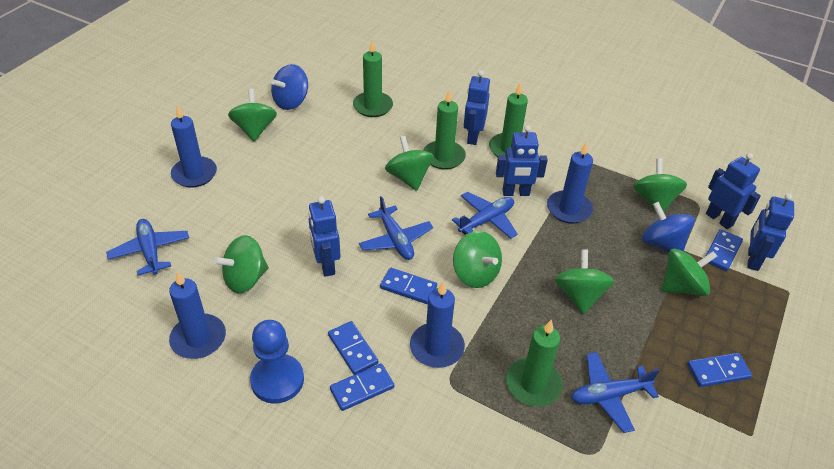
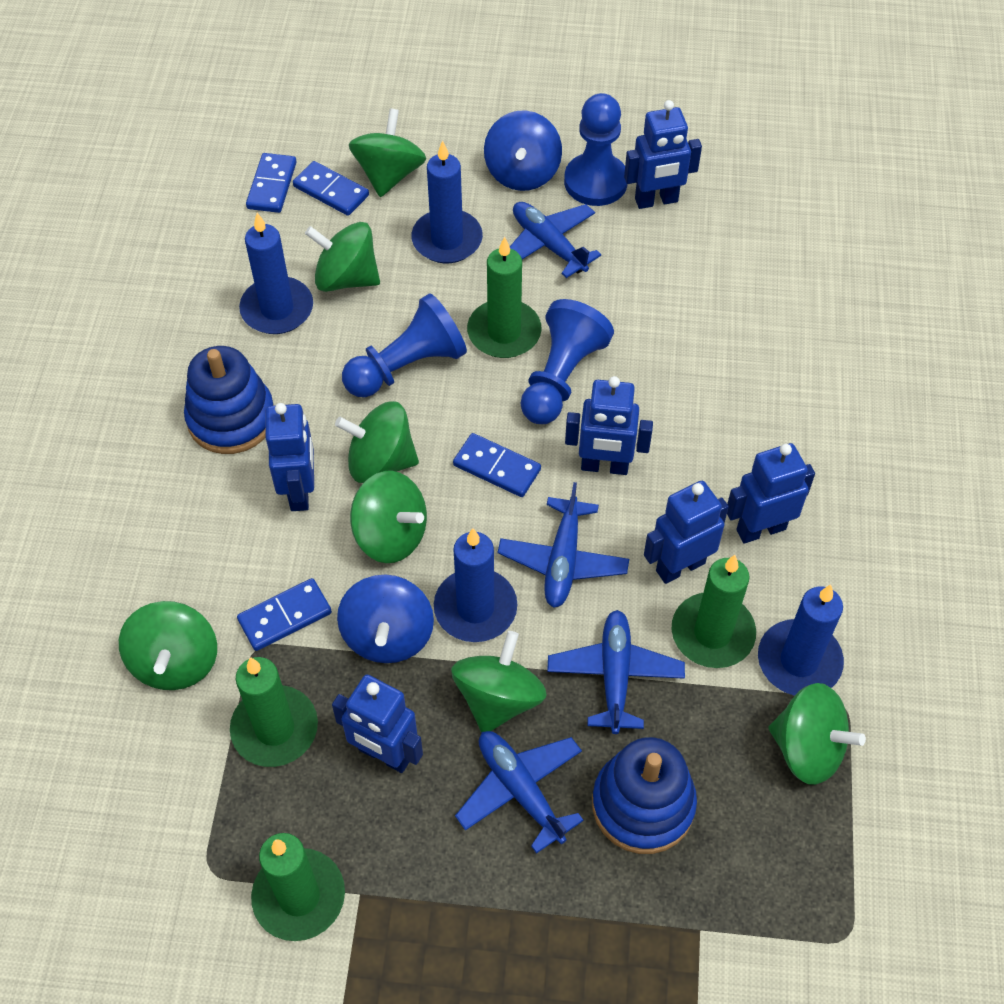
blue domino: [328,321,378,375] [330,363,394,411] [380,268,437,304] [687,353,752,387] [706,229,743,271] = 5 -> [237,578,332,651] [246,153,296,213] [293,161,369,216] [453,433,541,497] = 4
blue pawn: [250,320,304,404] = 1 -> [342,293,467,397] [520,299,614,424] [564,93,628,206] = 3
blue robot: [308,197,341,277] [464,70,490,145] [496,125,548,196] [706,153,761,229] [747,193,794,271] = 5 -> [266,403,314,511] [332,675,423,773] [565,376,653,475] [624,100,702,209] [644,481,729,584] [727,443,815,544] = 6
blue stacking toy: none = 0 -> [184,346,274,454] [592,737,697,854] = 2

